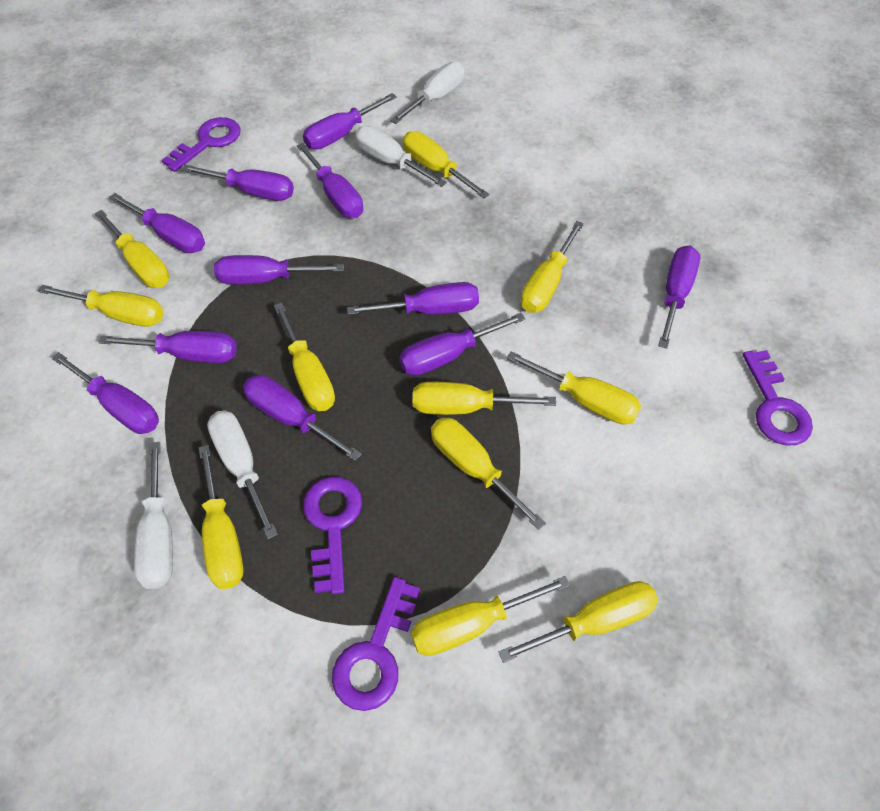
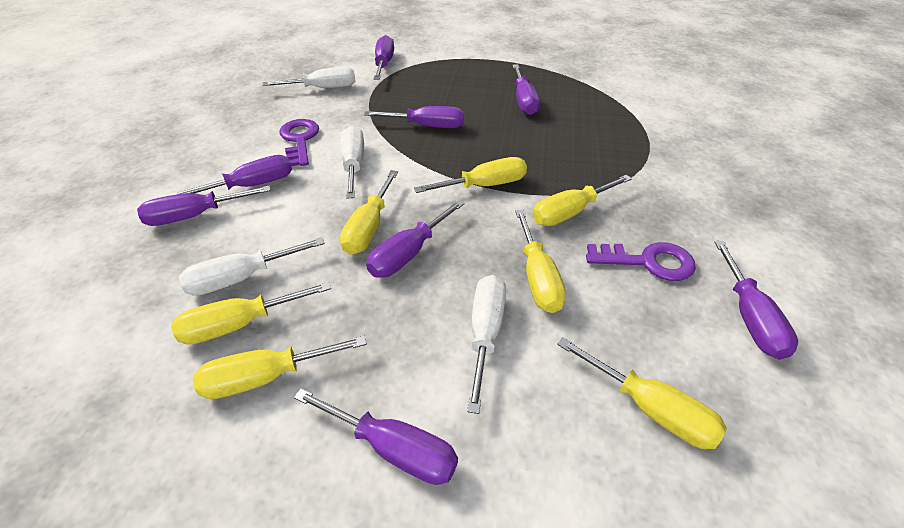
purple key: [162,117,241,172] [303,477,362,594] [332,577,420,711] [743,350,813,446] = 4 -> [279,119,319,166] [586,242,696,281] = 2
purple screwdriver: [52,352,159,434] [99,331,237,363] [109,193,205,253] [181,165,294,201] [214,255,344,285] [243,375,362,461] [297,143,363,218] [303,93,397,149] [347,282,479,315] [399,313,525,376] [658,246,700,348] = 11 -> [137,185,271,226] [169,155,292,196] [294,388,458,485] [364,106,464,128] [366,200,465,278] [374,35,394,80] [512,64,540,115] [714,241,798,360] = 8
yellow screwdriver: [38,285,164,327] [95,210,169,288] [199,445,244,589] [274,302,335,411] [403,131,489,199] [411,576,571,656] [413,382,556,415] [431,417,546,530] [499,581,658,663] [507,351,641,424] [521,221,584,313] = 11 -> [171,282,331,345] [193,336,367,399] [340,170,398,255] [414,157,527,193] [515,210,566,313] [533,175,632,226] [557,337,727,449] = 7

